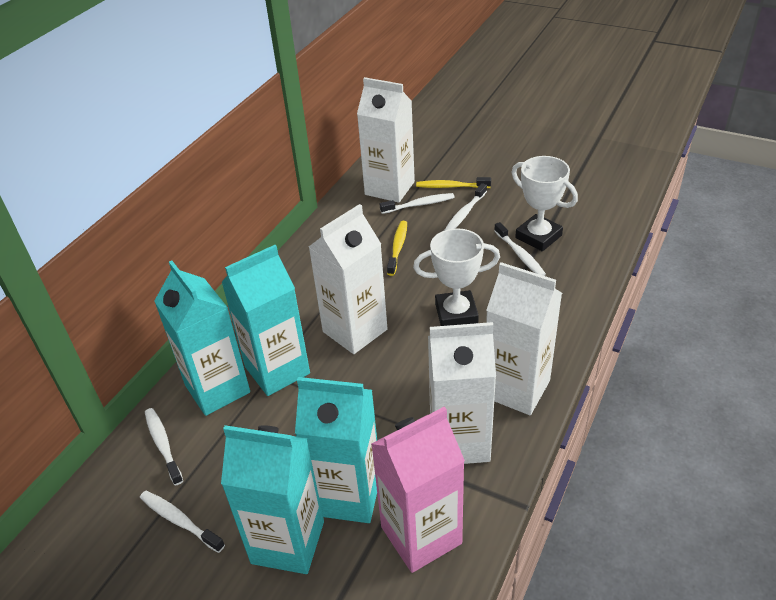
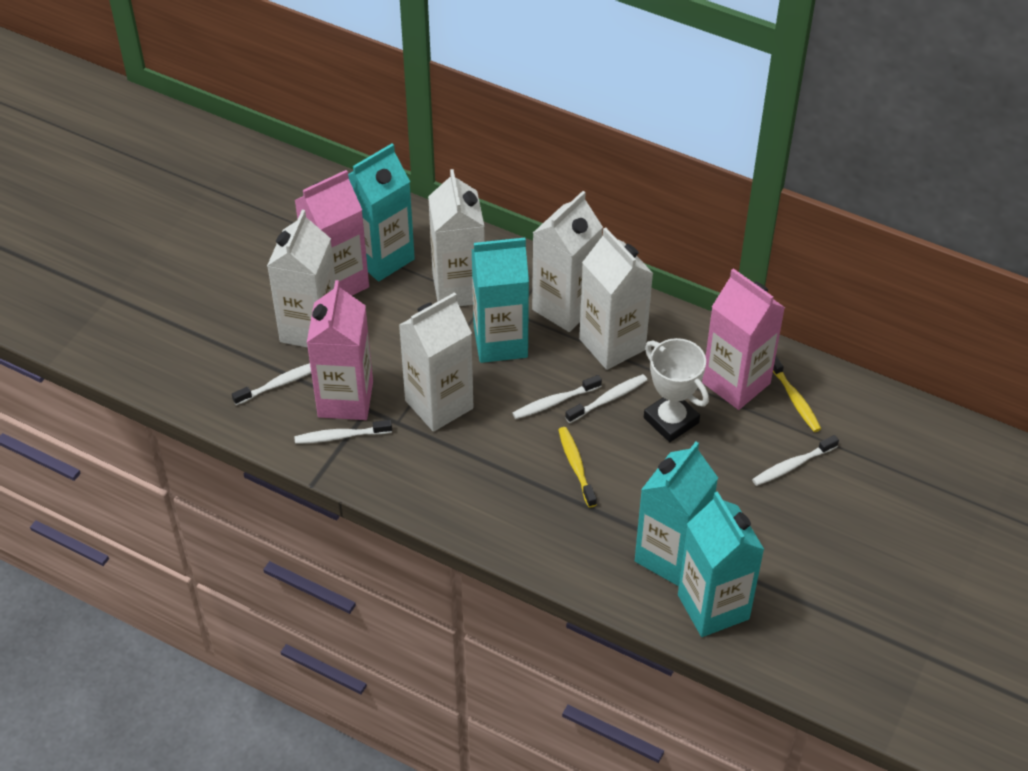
pink carton: [371,407,465,573] = 1 -> [294,170,369,296] [307,280,373,420] [702,268,785,410] = 3
white carton: [309,204,387,354] [357,77,415,203] [428,322,496,464] [486,262,562,415] = 4 -> [267,210,335,348] [399,292,474,432] [428,169,485,306] [532,191,603,332] [579,227,654,370] = 5
white trophy: [413,228,500,326] [511,156,578,251] = 2 -> [644,338,709,442] = 1

